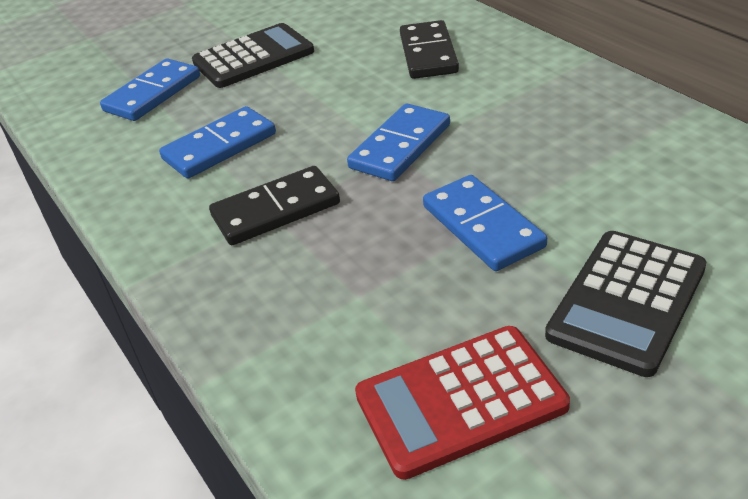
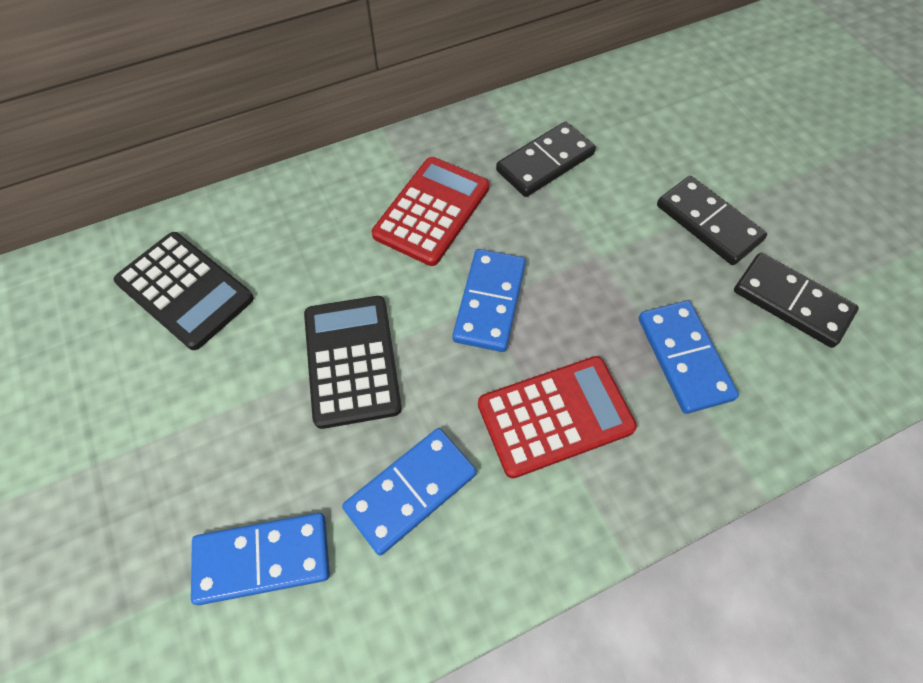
black domino: [209,166,340,245] [400,20,459,79] = 2 -> [496,122,596,197] [657,176,767,265] [734,253,859,348] = 3
red calculator: [355,326,570,480] = 1 -> [372,157,489,266] [478,356,637,478] = 2

